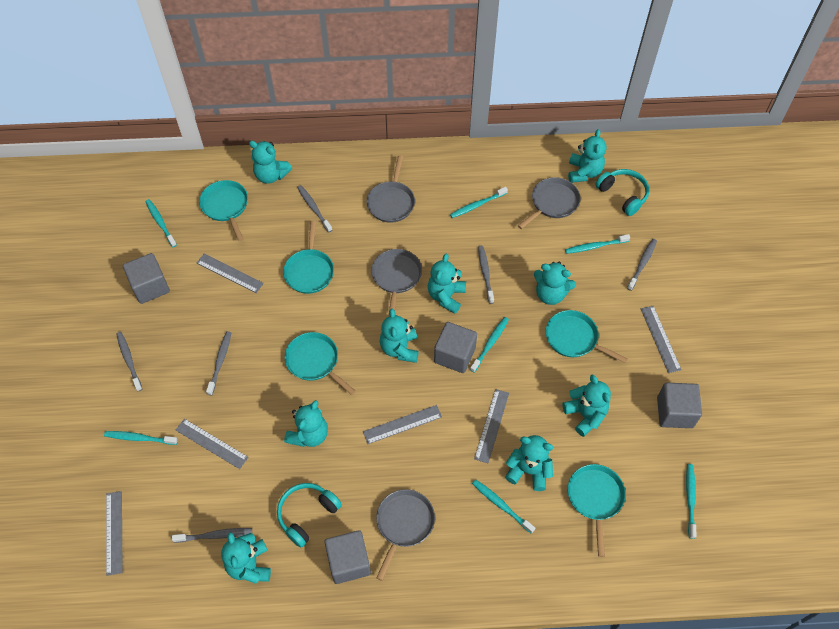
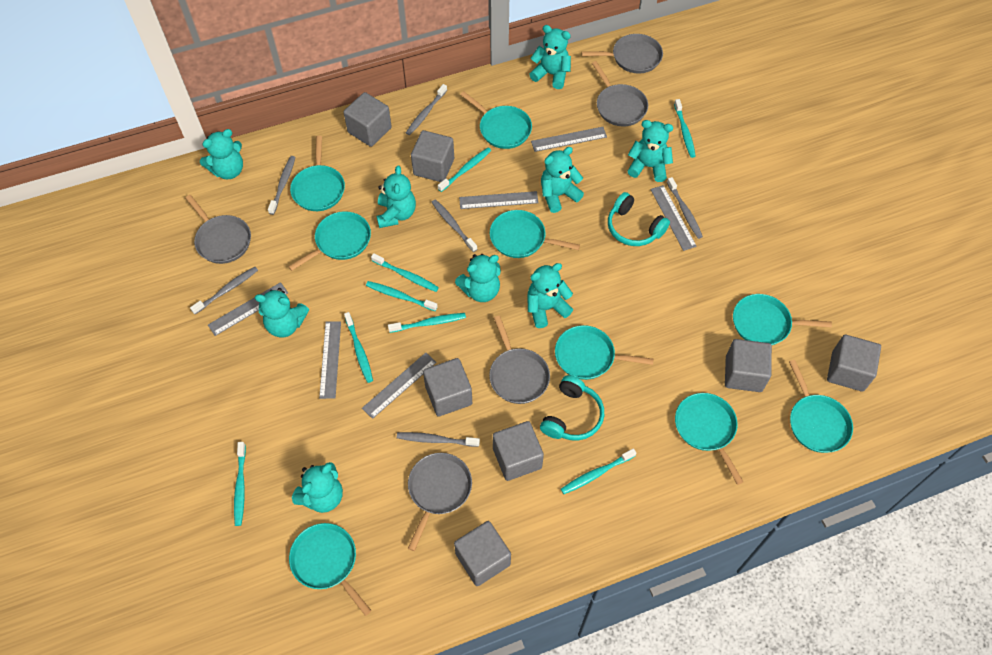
grey cube: [123,253,170,304] [324,530,371,584] [434,322,477,373] [657,383,702,428] = 4 -> [343,92,392,147] [411,130,454,182] [423,358,472,417] [454,521,511,586] [493,421,544,481] [725,339,772,392] [827,335,881,392] = 7
grey pan: [367,155,415,223] [371,249,422,317] [376,489,435,581] [518,177,581,229] = 4 -> [185,195,251,264] [408,453,472,551] [489,316,550,404] [581,34,663,73] [592,61,648,126] = 5
turquoise pan: [199,180,248,241] [283,221,334,294] [285,332,356,395] [546,310,628,363] [568,464,626,557] = 5 -> [288,211,371,271] [289,523,372,616] [290,136,345,211] [460,91,532,149] [490,210,580,258] [555,325,654,380] [675,393,743,485] [733,294,832,345] [789,360,853,453] = 9
turquoise toothbrush: [104,431,178,445] [145,199,177,247] [450,187,508,218] [470,317,509,373] [472,480,535,534] [565,234,630,254] [686,464,696,539] = 7 -> [234,442,246,526] [344,312,373,383] [366,281,438,311] [371,253,439,292] [388,313,466,333] [438,147,491,192] [561,448,636,494] [674,99,696,158] = 8

